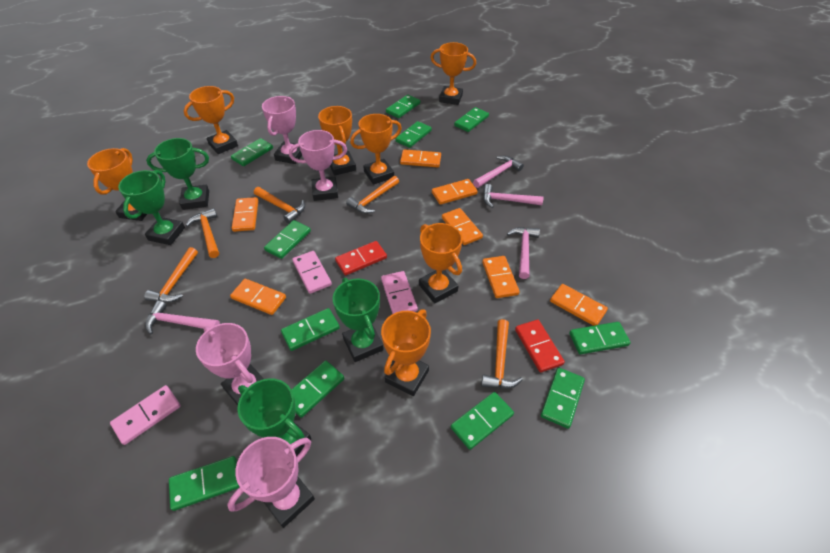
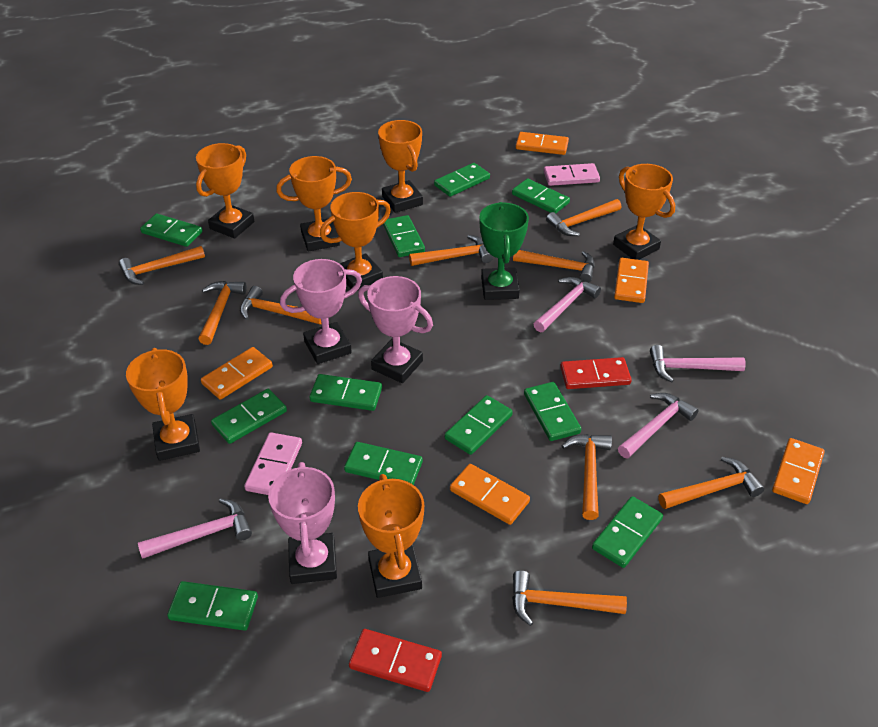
green trophy: [118,170,185,245] [146,138,209,210] [237,378,311,456] [333,278,384,362] = 4 -> [480,202,529,300] = 1
orange domino: [230,279,286,315] [232,197,258,232] [400,149,441,167] [432,179,478,205] [442,208,483,245] [482,256,520,298] [550,284,608,326] = 7 -> [201,347,273,400] [450,464,530,525] [516,132,569,155] [614,258,649,303] [772,438,825,504] = 5
orange hammer: [144,247,198,303] [186,208,219,258] [254,187,305,224] [346,176,399,214] [481,319,523,389] = 5 -> [119,246,205,285] [198,281,247,345] [240,286,322,324] [409,235,493,266] [512,570,627,626] [513,250,594,282] [546,199,622,236] [562,434,612,520] [658,457,764,509] = 9
pink domino: [110,385,181,445] [292,251,332,294] [381,271,418,314] = 3 -> [244,432,302,495] [544,163,600,186] = 2
pink trophy: [196,323,264,405] [227,437,315,528] [262,96,302,164] [289,130,347,201] = 4 -> [268,462,337,584] [280,259,362,364] [358,276,433,383] = 3

